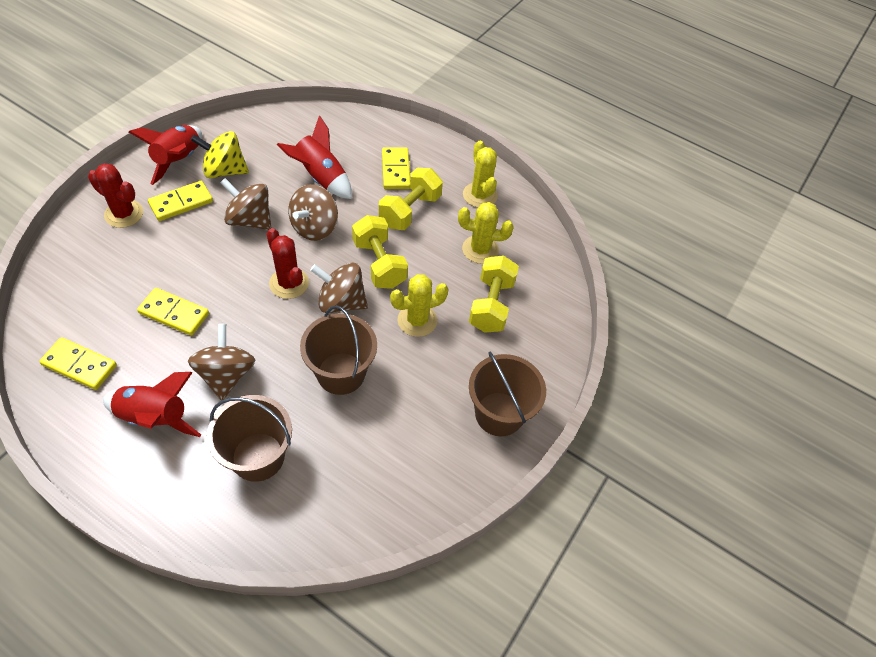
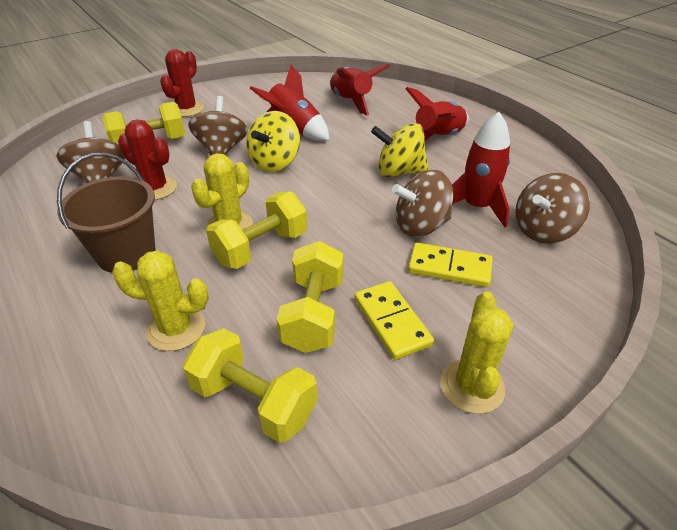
brown bucket: [207,395,292,482] [300,305,377,395] [469,352,546,436] = 3 -> [57,153,155,273] = 1
red rocket: [103,372,201,437] [129,125,202,185] [277,116,352,199] = 3 -> [250,65,330,141] [330,64,390,115] [405,87,469,141] [452,112,510,227] = 4
yellow domino: [39,337,117,390] [137,288,209,336] [148,181,213,221] [382,147,410,189] = 4 -> [354,281,434,360] [408,243,493,287] = 2
yellow dumbbell: [352,215,408,289] [379,168,443,230] [469,255,519,333] = 3 -> [103,102,185,145] [183,328,317,443] [206,191,307,269] [277,241,344,353] = 4
yellow spinning top: [191,131,249,178] = 1 -> [246,111,300,172] [371,123,429,177] = 2

